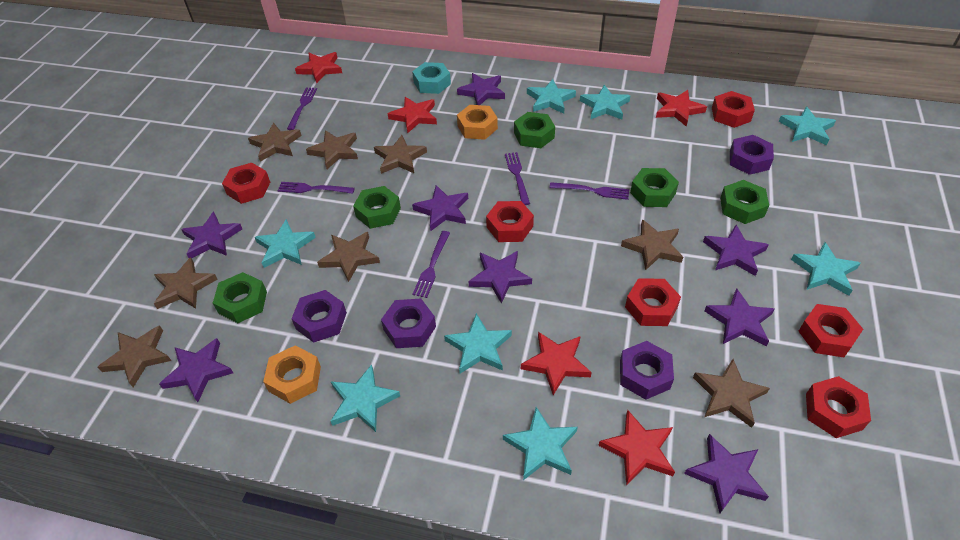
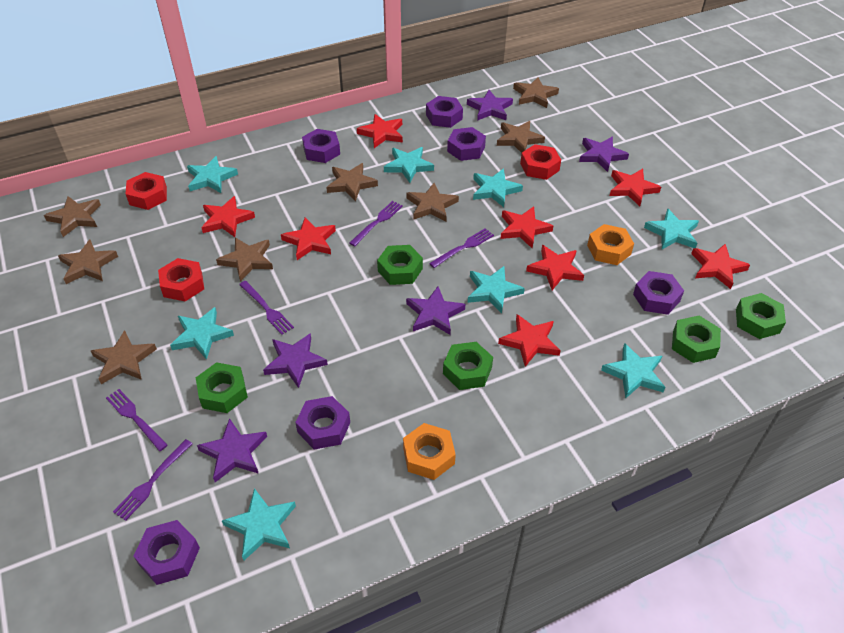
purple nut: [292,290,347,343] [381,299,436,348] [620,341,674,400] [730,135,774,175] = 4 -> [134,520,200,585] [295,396,350,449] [302,129,340,163] [426,96,463,128] [447,127,486,161] [633,271,684,315] = 6
purple star: [159,338,233,402] [181,212,242,258] [412,185,468,231] [457,73,505,105] [468,251,532,304] [684,434,769,513] [703,225,769,276] [704,288,775,346] = 8 -> [197,418,267,482] [263,333,328,388] [406,286,465,335] [467,90,513,121] [579,137,629,172] = 5
red nut: [222,163,270,204] [486,201,534,242] [625,278,681,326] [712,91,755,128] [798,304,863,357] [806,376,871,438] = 6 -> [126,172,167,210] [158,258,204,301] [520,144,561,180] = 3
red star: [295,52,342,83] [387,97,437,133] [521,332,592,395] [598,410,675,485] [656,90,707,127] = 5 -> [201,196,255,237] [281,217,336,260] [357,114,403,148] [498,314,561,367] [500,206,553,248] [526,245,584,290] [610,168,661,206] [691,244,750,289] = 8
turquoise nut: [412,62,451,94] = 1 -> none = 0

